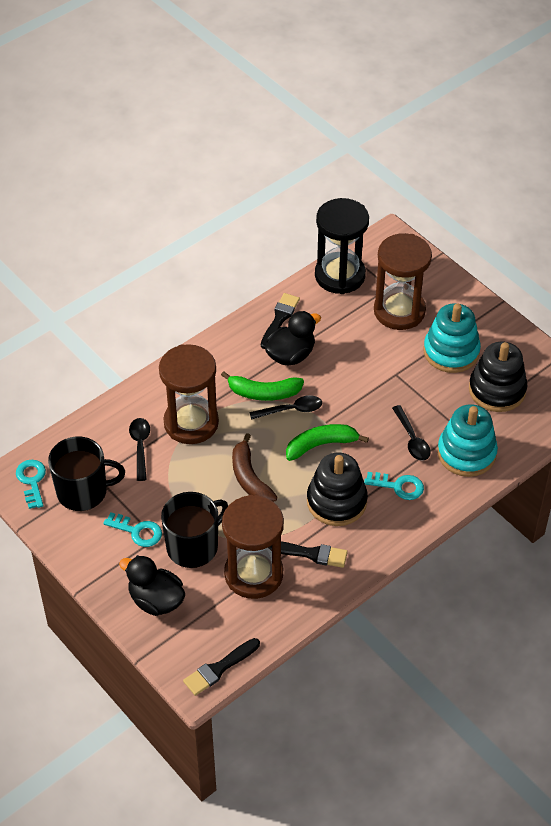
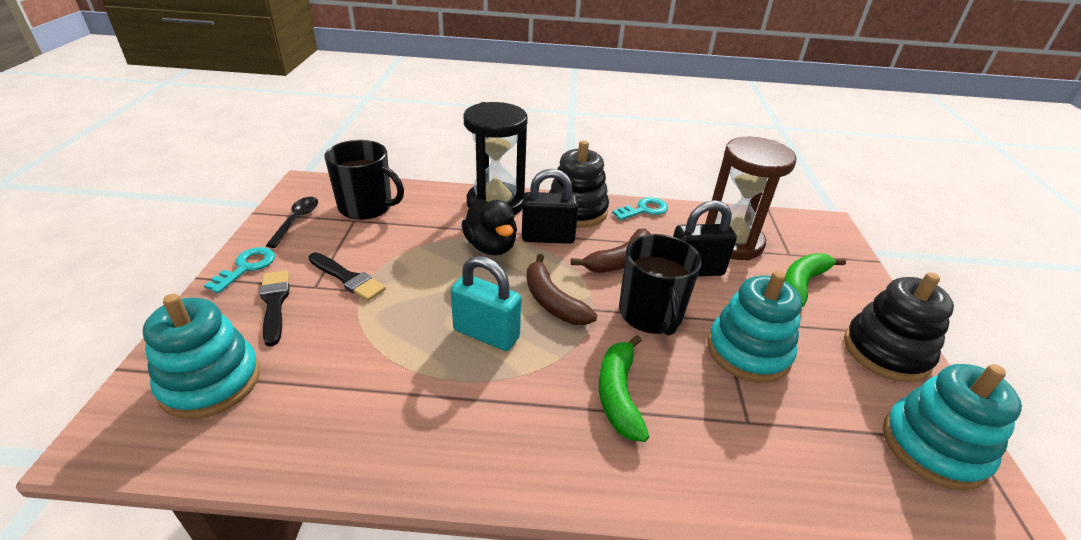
black brush: [183,638,260,696] [261,293,300,349] [268,541,348,568] = 3 -> [260,270,290,346] [308,252,386,301] = 2
black duck: [119,555,185,616] [265,311,321,366] = 2 -> [461,199,517,256] = 1
black padlock: none = 0 -> [522,169,579,244] [673,200,737,276] = 2
black spoon: [129,418,150,481] [249,395,322,420] [392,405,431,461] = 3 -> [265,197,318,248] = 1
brown banana: [232,433,277,502] = 1 -> [527,254,597,325] [571,228,651,273] = 2
brown hourglass: [159,344,219,444] [222,495,284,599] [374,233,432,330] = 3 -> [705,137,796,261] = 1
turquoise key: [16,460,46,509] [103,512,162,547] [364,472,424,500] = 3 -> [204,247,275,293] [612,197,668,220] = 2
turquoise padlock: none = 0 -> [451,256,521,351] = 1
turquoise stacking toy: [424,303,481,373] [437,404,498,477] = 2 -> [143,294,260,419] [707,271,802,383] [883,364,1022,490] = 3

